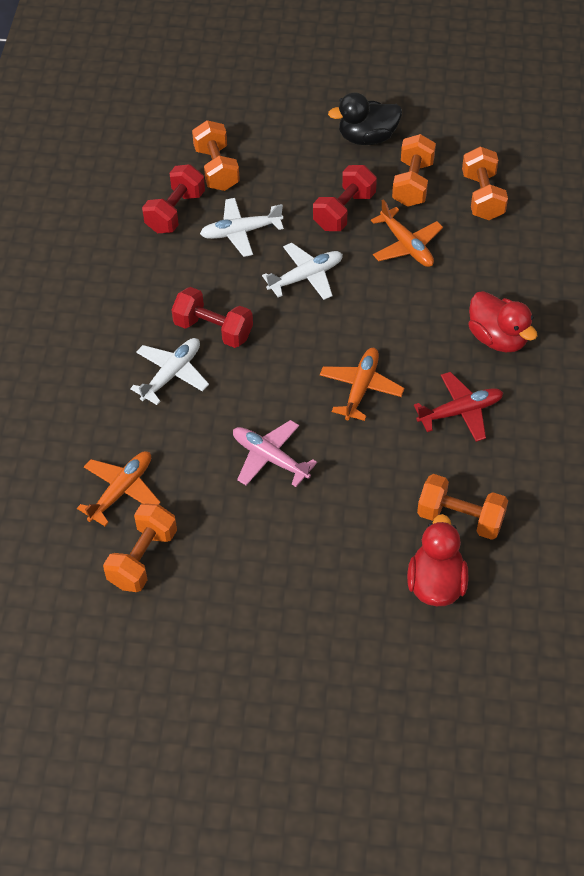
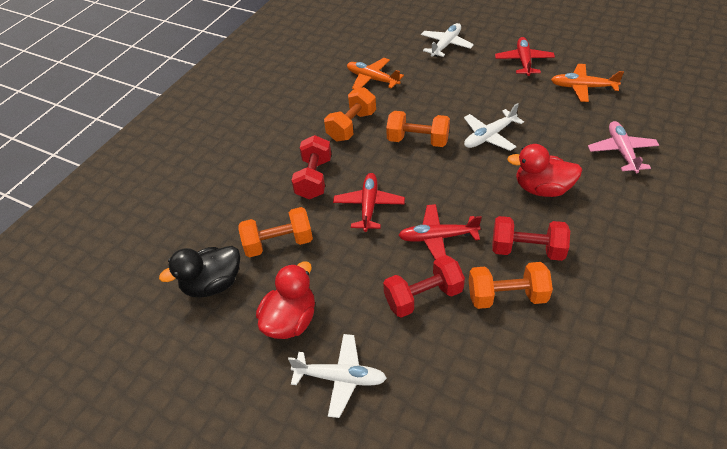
orange dumbbell: [103,503,177,592] [192,120,240,191] [392,134,436,207] [417,474,508,540] [462,147,508,220] = 5 -> [239,207,313,257] [324,87,376,141] [386,111,450,147] [469,262,553,309] = 4
orange plane: [77,451,161,526] [320,348,404,421] [371,200,443,267] = 3 -> [347,58,404,89] [551,64,624,102] = 2
red plane: [414,372,503,442] = 1 -> [333,173,405,232] [398,204,482,259] [495,37,555,76] = 3

